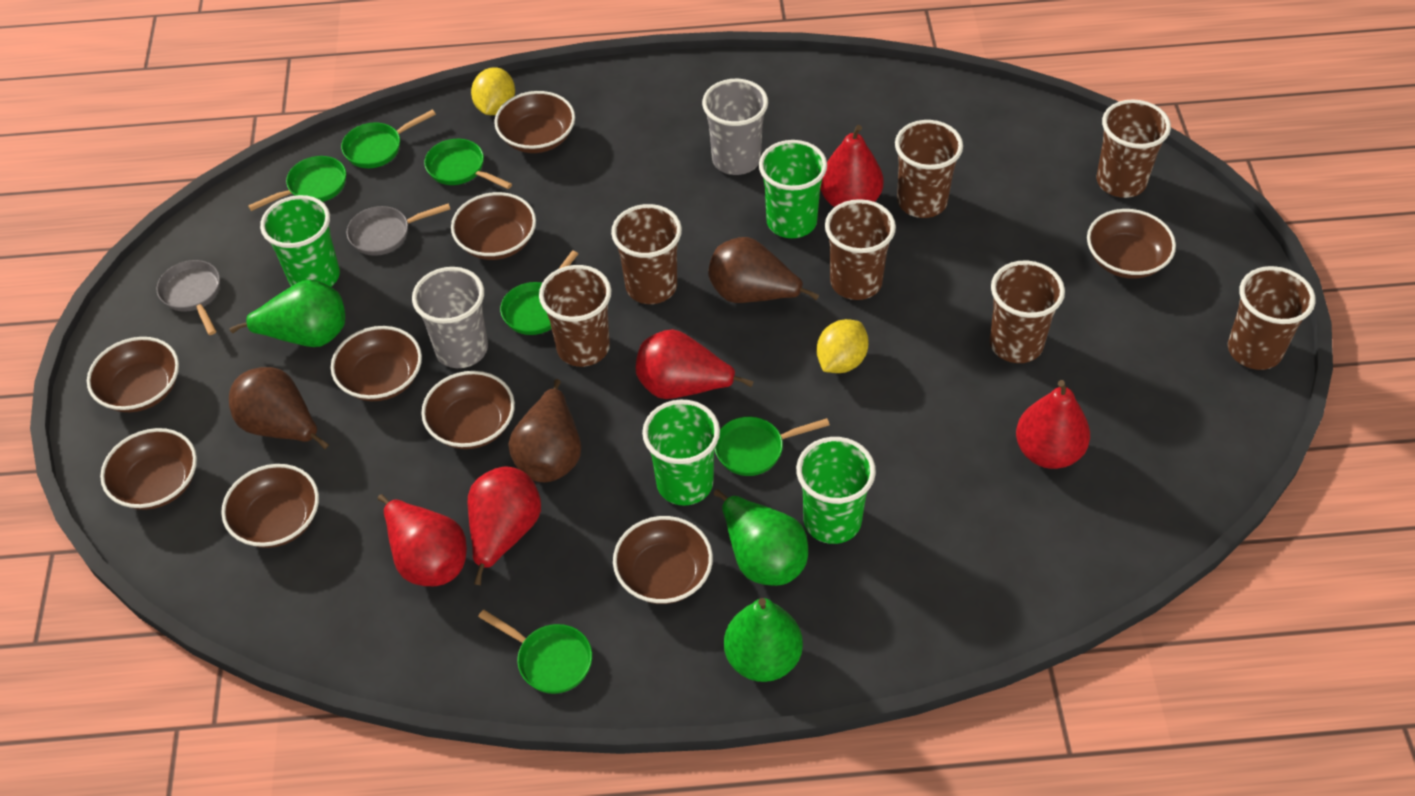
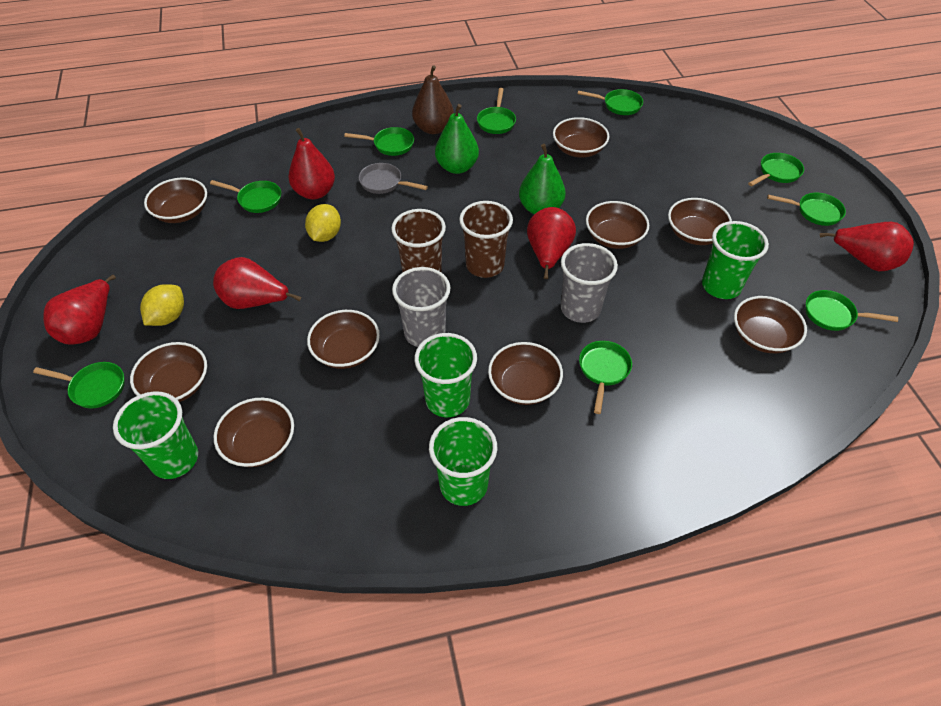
brown cup: [539,265,611,367] [611,204,682,304] [825,199,896,300] [895,120,963,218] [989,261,1065,363] [1097,99,1171,198] [1228,266,1315,370] = 7 -> [391,209,446,273] [459,201,513,278] = 2
brown pear: [229,367,329,449] [509,379,581,482] [708,237,819,303] = 3 -> [412,65,454,134] = 1
green pan: [248,156,346,211] [341,109,436,168] [424,139,512,189] [478,610,592,694] [500,250,578,335] [715,417,830,476] = 6 -> [33,362,125,408] [210,180,281,213] [344,127,414,156] [477,88,516,134] [578,89,643,115] [579,341,632,414] [748,153,804,186] [767,193,846,226] [805,290,898,331] = 9
green pear: [230,280,345,347] [714,489,808,586] [724,598,803,682] = 3 -> [435,104,479,174] [519,144,565,214] = 2
grey pan: [156,260,220,335] [347,203,450,256] = 2 -> [359,163,428,194] = 1

